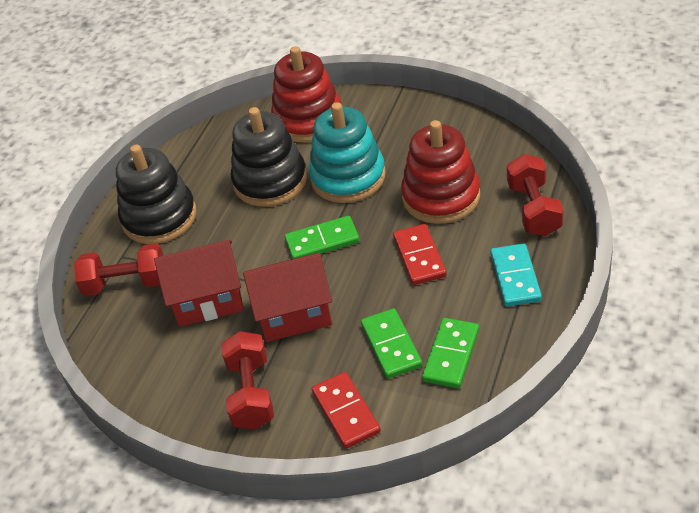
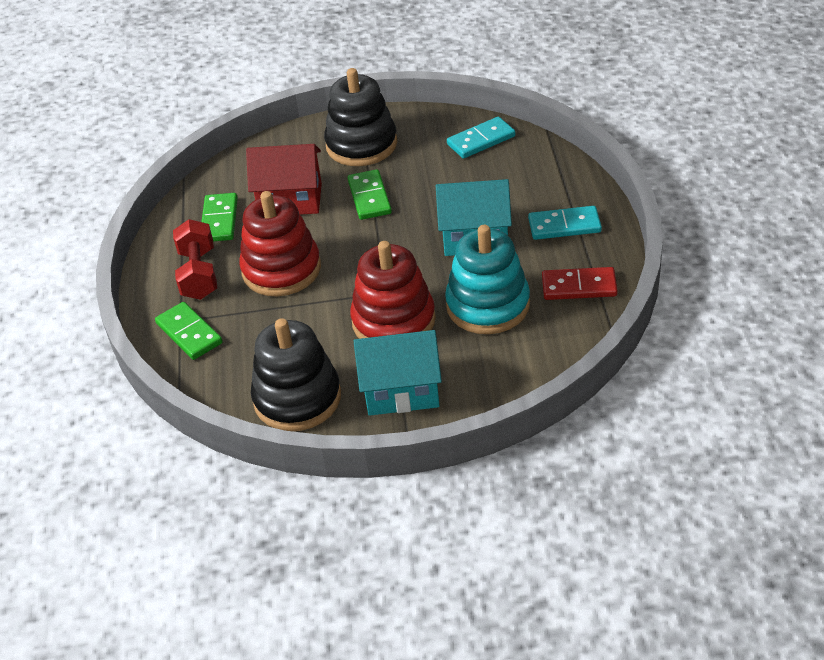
red domino: [312,372,381,449] [393,224,447,285] = 2 -> [542,267,618,300] = 1
red dumbbell: [74,243,164,296] [221,331,274,430] [507,154,564,236] = 3 -> [173,219,217,300] = 1
red house: [154,240,244,327] [243,253,332,342] = 2 -> [246,144,322,215] = 1
turquoise domino: [490,243,542,307] = 1 -> [447,117,515,159] [528,206,602,240] = 2
turquoise house: none = 0 -> [354,330,442,416] [436,179,512,256] = 2

